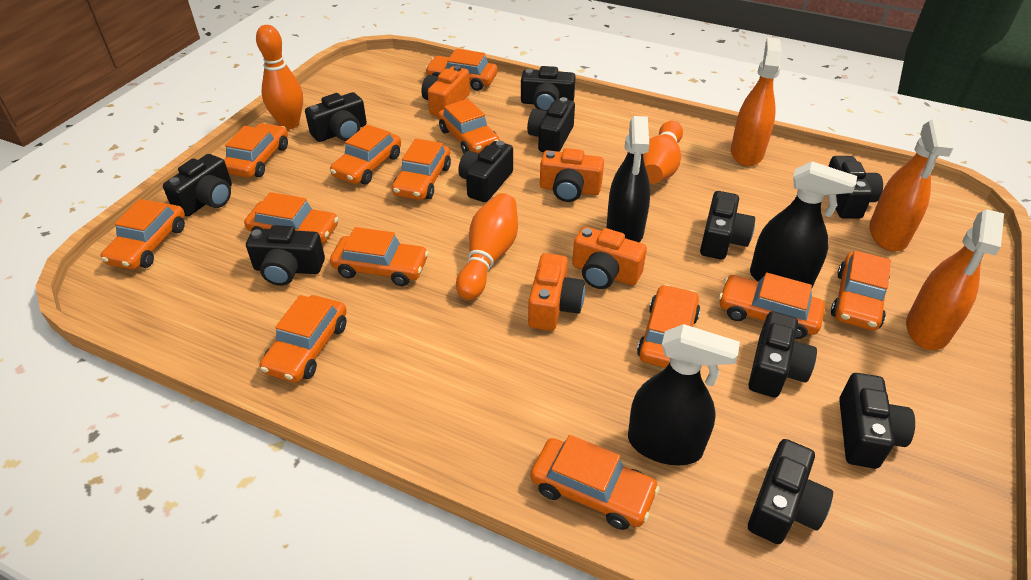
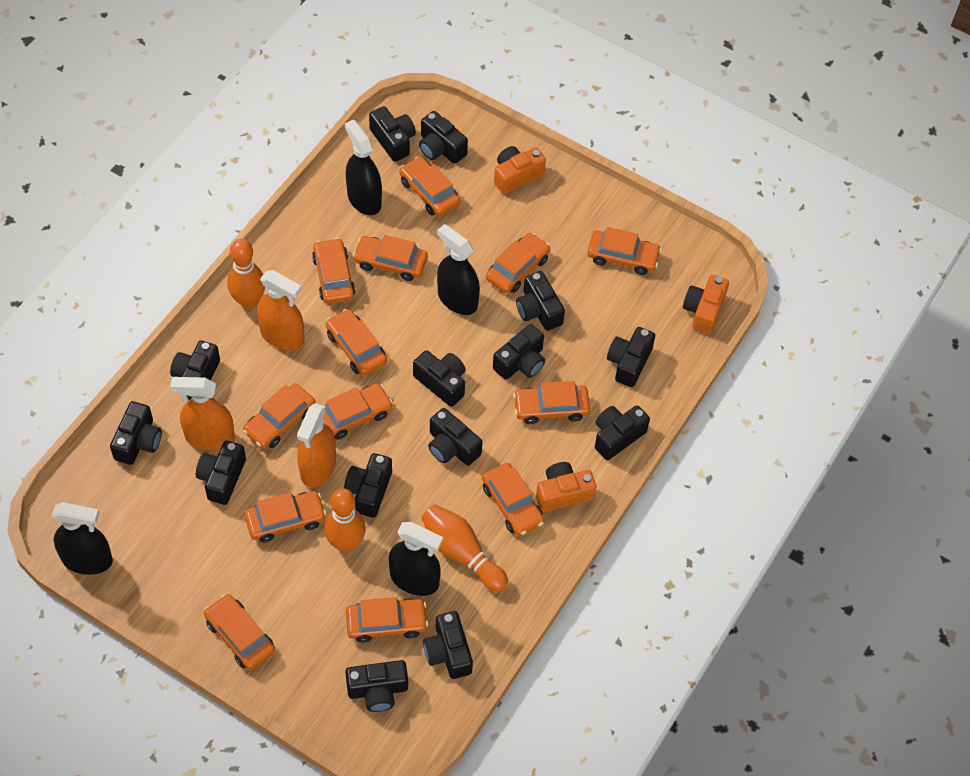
black camera: [163,154,232,217] [246,225,325,286] [305,92,367,142] [459,141,513,202] [521,66,576,111] [527,97,575,152] [700,191,755,260] [748,311,817,398] [748,439,833,544] [828,156,883,219] [839,373,915,469] = 11 -> [110,401,162,465] [170,340,220,400] [196,441,246,505] [344,453,392,518] [345,660,408,712] [369,106,416,162] [413,350,466,407] [419,111,468,164] [423,611,473,679] [428,408,482,466] [493,324,545,380] [516,271,565,331] [595,405,650,460] [607,327,655,387] = 14
black spray bottle: [606,116,650,242] [628,324,740,465] [750,161,857,289] = 3 -> [52,502,113,575] [345,120,382,215] [389,522,443,596] [437,224,480,315] = 4
orange camera: [421,65,470,117] [528,253,585,331] [540,148,604,202] [572,226,647,289] = 4 -> [494,146,546,195] [536,462,596,512] [683,275,729,334] = 3

